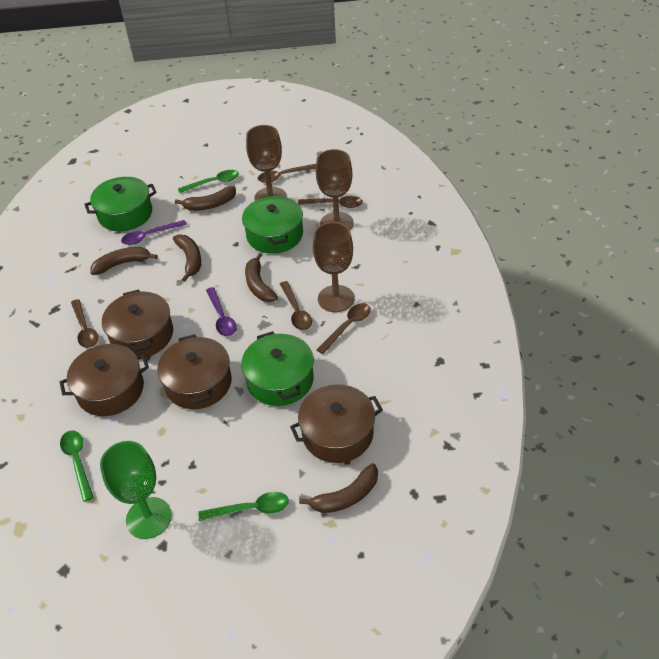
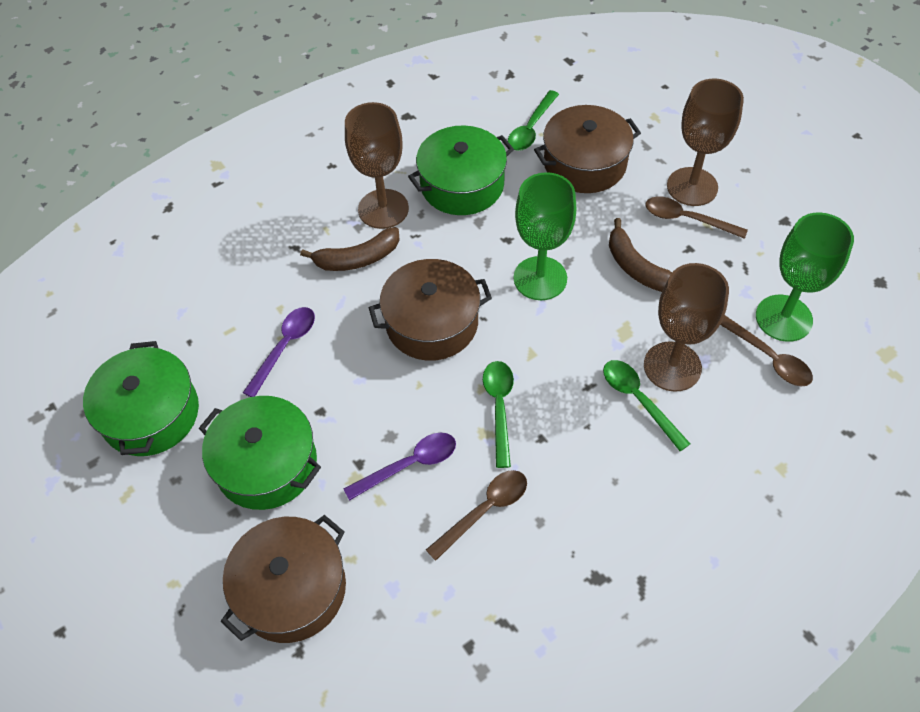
brown banana: [90,247,158,275] [173,234,201,282] [175,186,236,211] [245,253,278,302] [299,463,378,513] = 5 -> [300,227,399,271] [609,218,672,292] = 2
brown pot: [60,344,149,416] [102,290,173,357] [157,334,232,409] [290,384,383,463] = 4 -> [221,515,346,643] [369,259,492,361] [534,105,641,193] = 3
brown spoon: [71,299,98,348] [258,164,316,183] [280,281,312,330] [298,196,363,208] [316,303,371,354] = 5 -> [426,470,527,561] [645,197,748,239] [720,315,813,387] = 3
green goblet: [100,441,172,539] = 1 -> [514,172,576,300] [756,212,854,342] = 2

